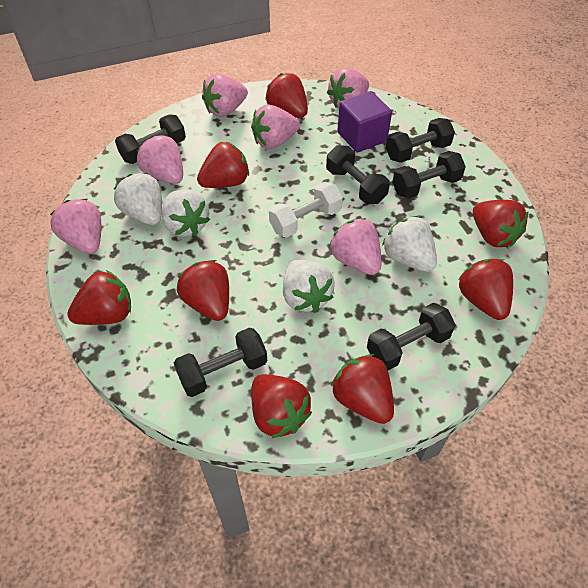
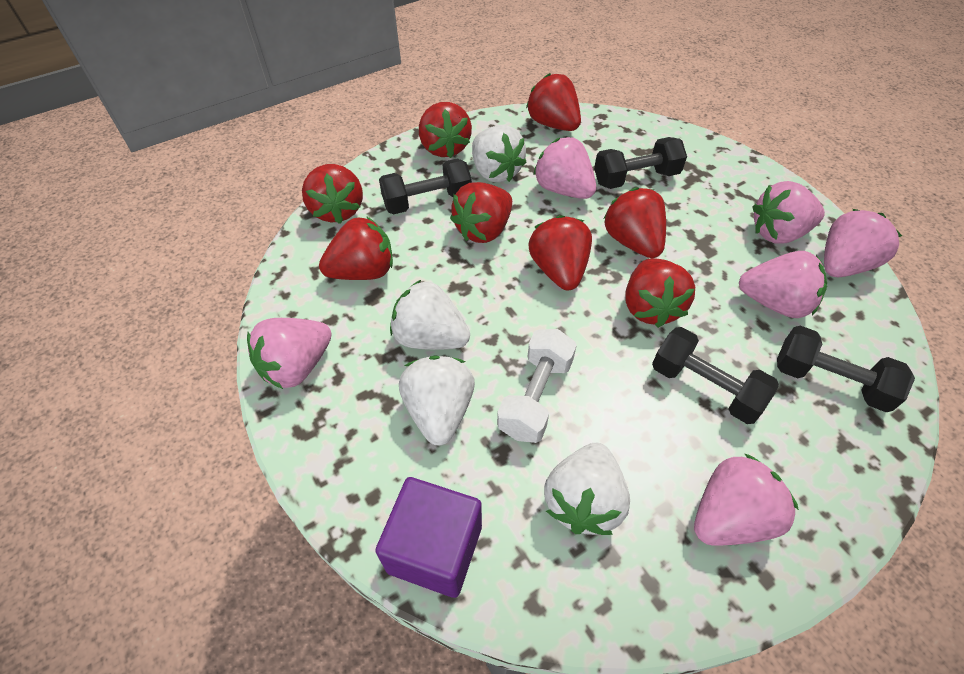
black dumbbell: [115,115,186,164] [174,328,267,397] [326,145,390,204] [367,303,455,370] [386,118,455,163] [392,151,466,199] = 6 -> [379,158,472,215] [594,137,687,189] [652,327,779,424] [777,326,915,412] = 4

